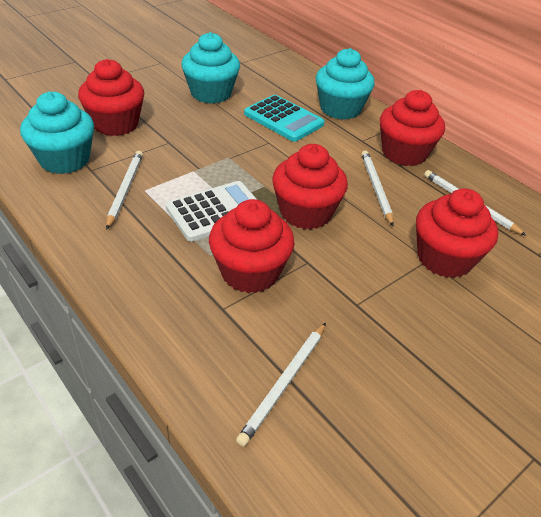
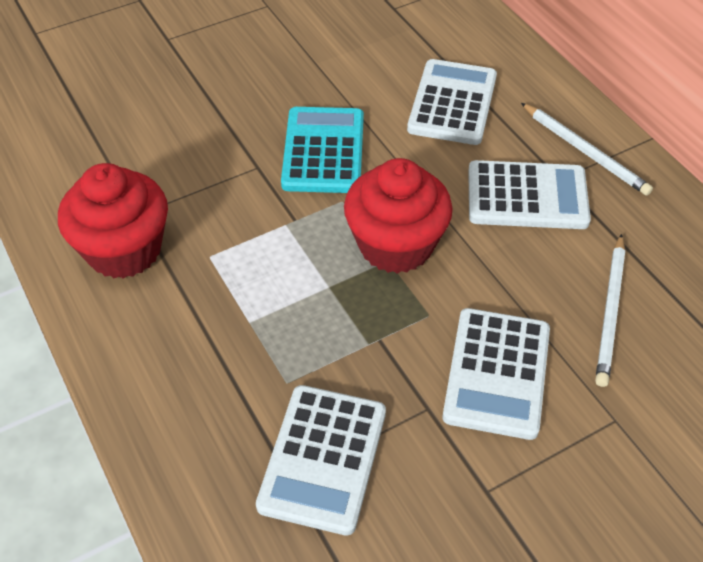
red cupcake: [78,59,144,136] [209,199,295,293] [272,144,348,230] [380,90,445,166] [416,189,498,278] = 5 -> [58,163,168,279] [344,158,453,274] = 2
turquoise cupcake: [20,92,94,174] [181,32,240,104] [316,48,375,120] = 3 -> none = 0
white calculator: [166,181,257,242] = 1 -> [256,385,386,536] [407,59,497,145] [442,308,550,440] [468,160,591,229] = 4
white pencil: [106,151,143,230] [236,322,326,446] [361,150,394,226] [424,170,527,236] = 4 -> [521,103,653,196] [595,234,625,387] = 2

